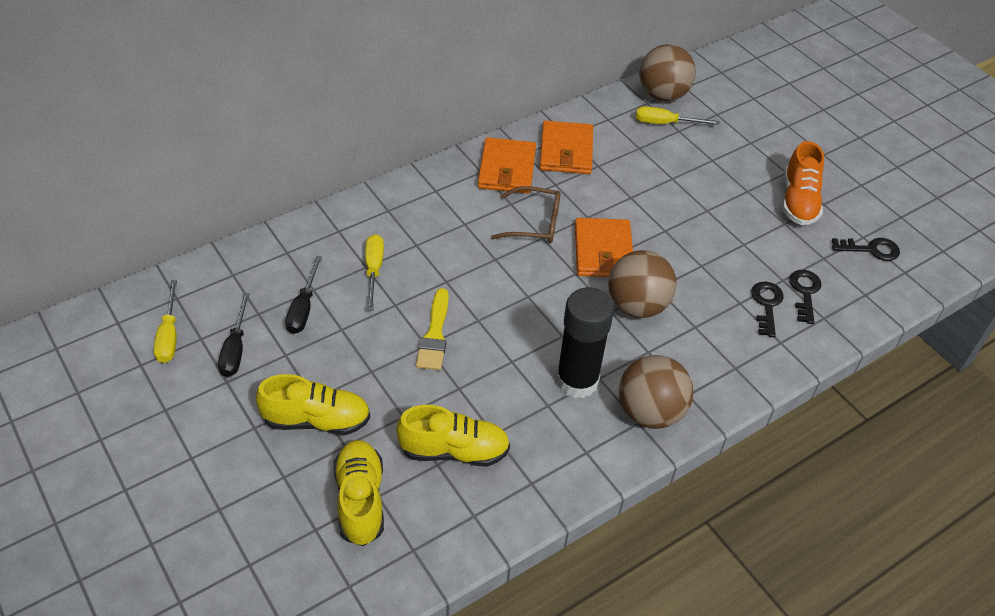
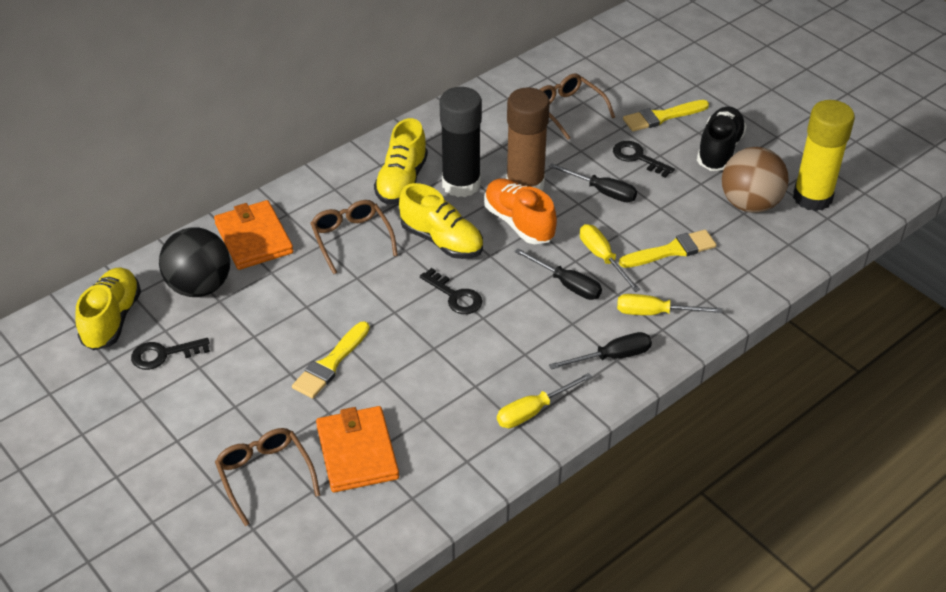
black ball: none = 0 -> [159,227,230,297] = 1
black screwdriver: [218,293,250,377] [285,256,322,334] = 2 -> [514,248,602,300] [549,163,637,202] [549,332,652,369] = 3
black shoe: none = 0 -> [697,107,747,171] = 1
brown ball: [608,250,677,318] [619,355,693,429] [639,44,696,101] = 3 -> [722,147,789,213] = 1
brown glasses: [491,186,561,243] = 1 -> [215,428,320,526] [310,200,398,274] [539,74,615,140] = 3
brown glue stick: none = 0 -> [506,87,550,191] = 1
orange wallet: [478,137,536,193] [540,121,593,174] [575,218,633,277] = 3 -> [214,200,293,270] [316,406,399,492] = 2
yellow brush: [416,288,449,370] = 1 -> [292,321,370,399] [619,230,716,268] [623,100,709,131] = 3
yellow glue stick: none = 0 -> [793,100,855,211] = 1

